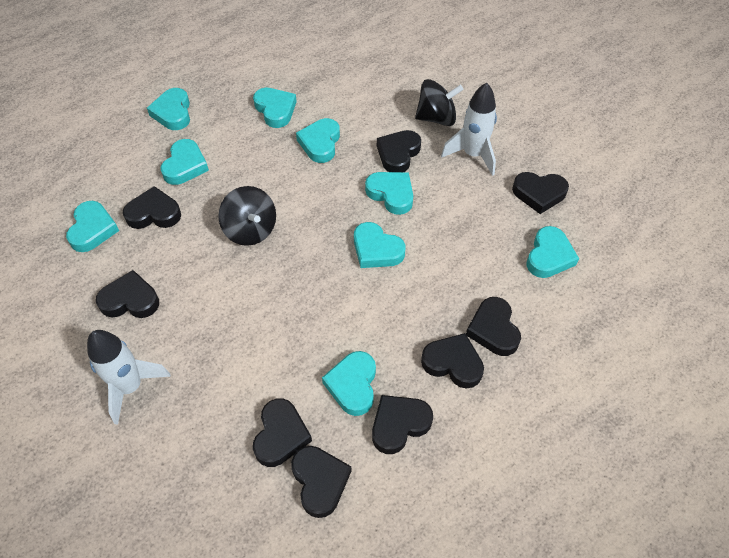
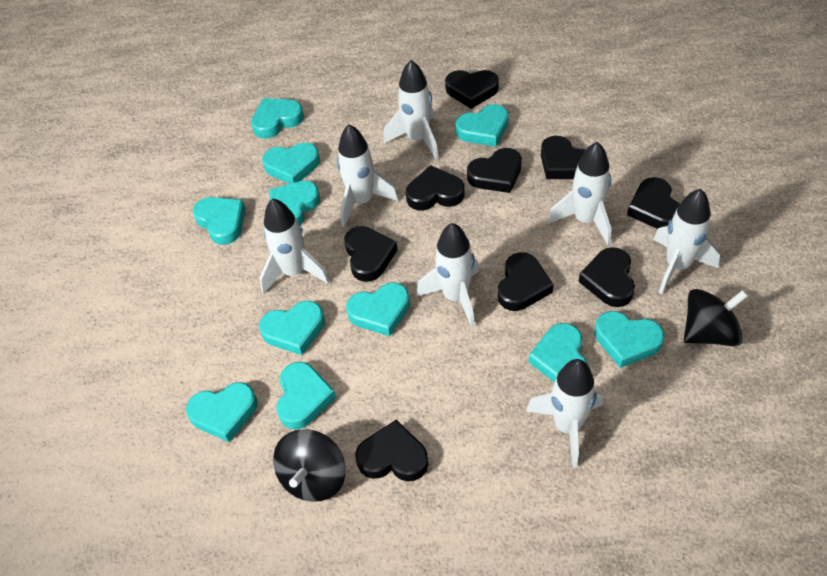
turquoise heart: [66,201,119,252] [147,88,190,130] [160,139,209,185] [253,88,297,128] [296,118,340,163] [322,351,376,416] [354,222,406,268] [365,172,413,215] [526,226,579,278] = 9 -> [186,382,257,442] [193,197,245,245] [251,98,304,139] [259,300,325,355] [262,143,320,184] [269,181,320,225] [276,362,336,429] [346,282,410,336] [455,104,509,147] [529,323,588,383] [595,311,664,368] = 11
white rocket: [87,330,171,425] [441,82,497,176] = 2 -> [260,198,330,294] [337,124,398,227] [383,60,439,160] [416,223,479,328] [526,359,603,468] [548,142,611,245] [653,189,720,294] = 7

